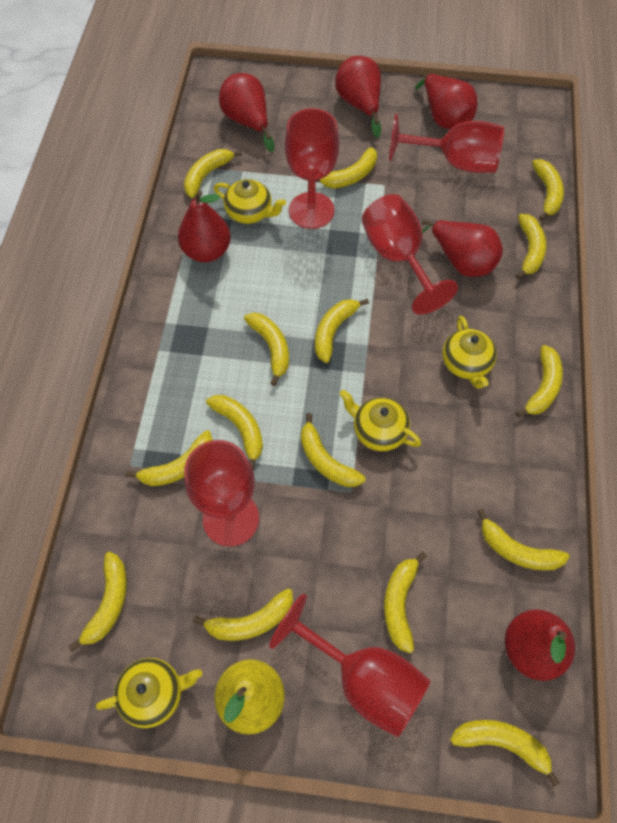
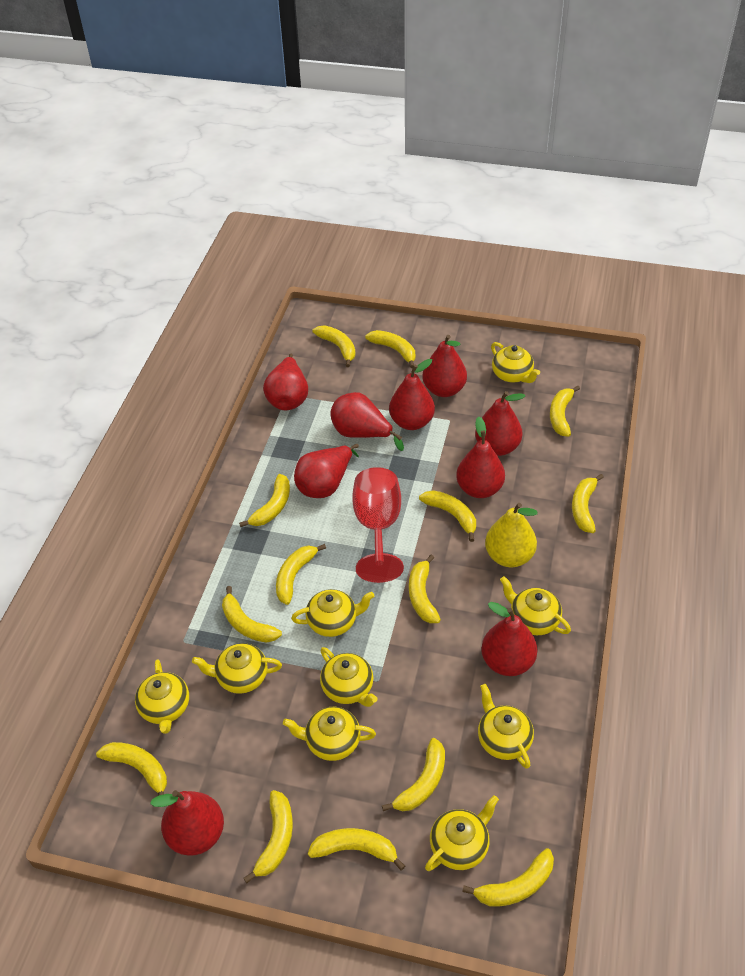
red goblet: [184,440,259,547] [269,594,431,737] [285,108,339,229] [362,194,458,315] [389,114,504,173] = 5 -> [352,467,404,583] = 1
red pear: [178,191,231,262] [219,73,274,152] [335,56,381,138] [415,73,477,129] [422,220,503,277] [505,609,575,681] = 6 -> [150,790,224,856] [263,354,308,410] [294,443,359,498] [330,392,404,451] [389,359,435,430] [423,335,467,397] [456,417,505,498] [475,391,525,456] [481,602,537,676] = 9
yellow banana: [68,552,127,652] [126,430,212,486] [184,149,242,198] [193,588,293,641] [206,395,263,470] [244,313,289,386] [301,413,365,487] [315,299,369,363] [316,147,377,188] [384,552,427,653] [450,720,560,787] [477,509,570,571] [516,214,546,279] [516,345,563,417] [532,159,564,221] = 15 -> [96,742,167,796] [222,586,282,643] [239,474,290,527] [243,790,293,883] [276,544,326,605] [308,828,405,871] [312,326,356,367] [365,330,415,368] [382,738,445,811] [409,555,441,623] [419,490,476,542] [462,848,554,907] [550,386,580,437] [572,474,604,533] = 14
yellow teapot: [96,658,202,728] [214,179,286,224] [340,390,421,451] [442,316,497,389] = 4 -> [135,659,189,734] [192,643,282,694] [283,707,376,761] [291,589,374,637] [320,647,378,707] [425,795,499,871] [478,684,534,769] [491,342,540,383] [500,576,571,635] = 9

